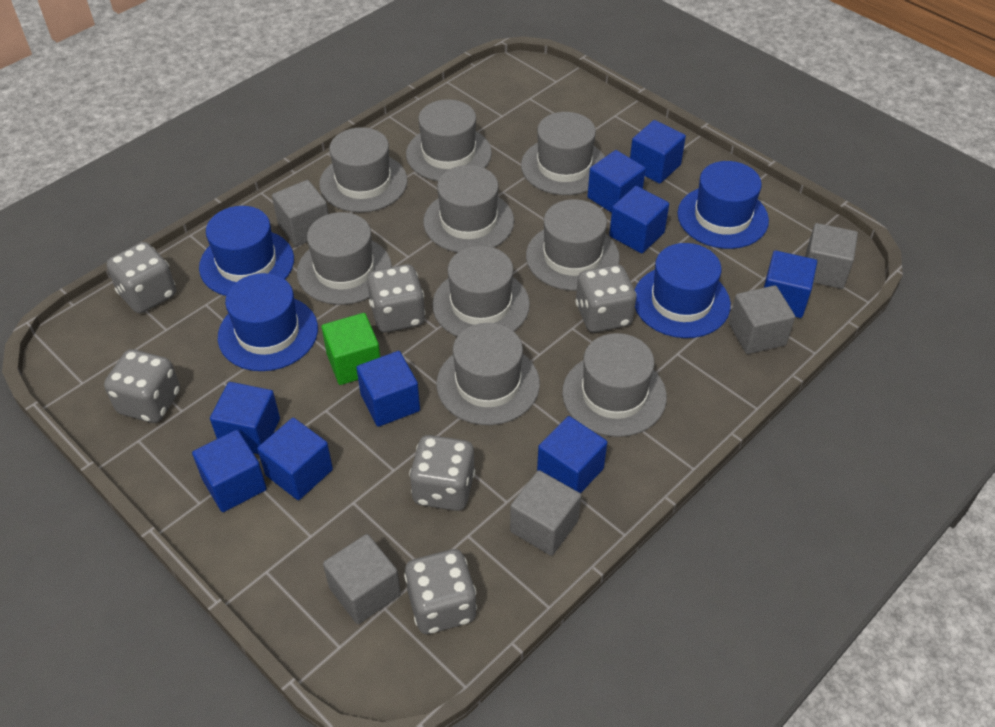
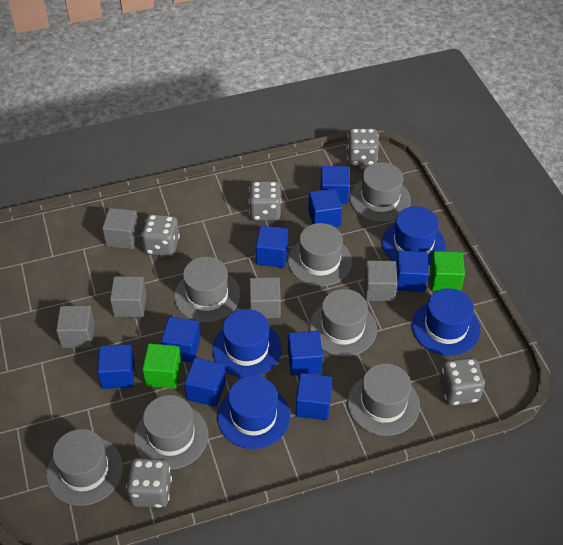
green cube: [322,313,380,385] = 1 -> [142,343,182,389] [430,251,465,292] = 2
grey dice: [104,349,180,423] [107,242,176,313] [367,264,426,333] [404,549,477,634] [409,435,475,511] [575,264,637,333] = 6 -> [126,458,172,508] [141,214,180,256] [249,181,281,221] [346,128,379,166] [440,357,485,406] = 5
grey hat: [297,212,392,305] [319,127,407,212] [406,99,492,181] [423,165,514,253] [432,246,530,336] [436,323,540,425] [521,112,605,195] [526,199,620,291] [562,333,667,437] = 9 -> [46,429,123,506] [134,395,209,470] [174,257,241,322] [288,223,352,286] [309,289,377,357] [348,363,420,436] [350,162,411,222] = 7

